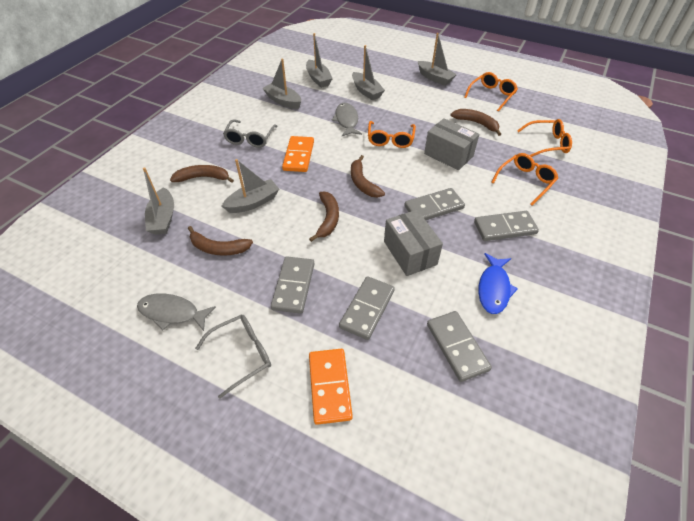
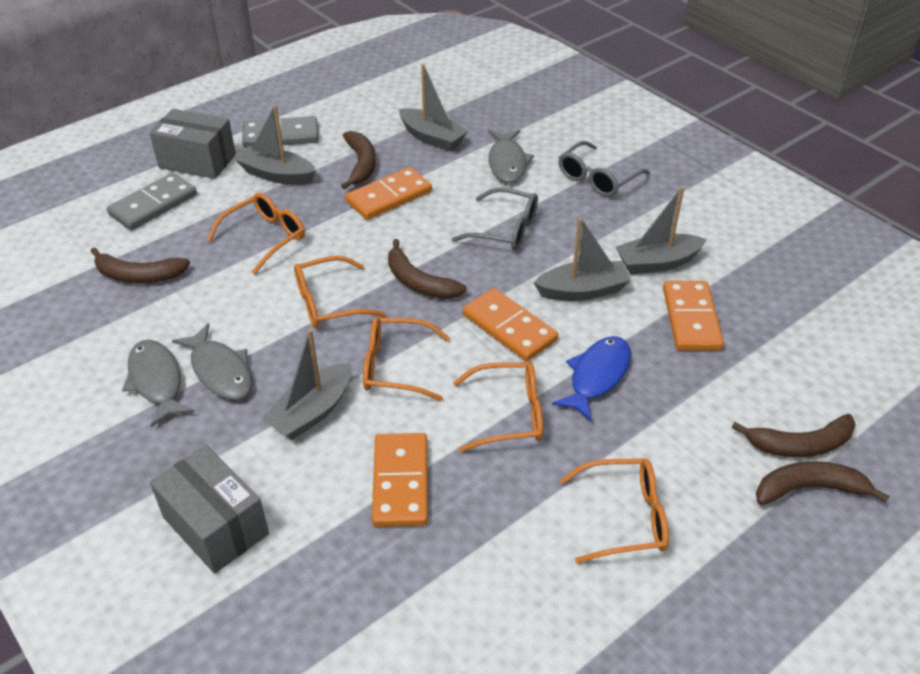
grey boat: [143,167,174,235] [222,159,279,213] [262,59,301,109] [306,33,333,88] [352,45,385,100] [418,33,457,86] = 6 -> [235,105,316,185] [262,329,352,440] [399,64,468,152] [534,217,631,301] [616,187,707,274] = 5
grey domino: [271,257,314,314] [339,276,395,340] [405,188,465,220] [427,311,492,382] [474,211,539,241] = 5 -> [107,173,197,231] [242,116,319,148] = 2
grey fish: [137,293,216,331] [332,103,362,136] = 2 -> [122,340,195,427] [172,323,252,400] [488,130,534,183] = 3
orange domino: [282,136,314,172] [309,349,353,425] = 2 -> [345,167,432,220] [372,433,428,527] [463,288,558,361] [663,281,724,351] = 4
orange glasses: [368,121,416,148] [464,72,518,112] [491,153,558,206] [517,119,572,157] = 4 -> [207,193,305,274] [294,256,386,328] [363,317,450,401] [453,362,543,452] [560,458,669,563] = 5

